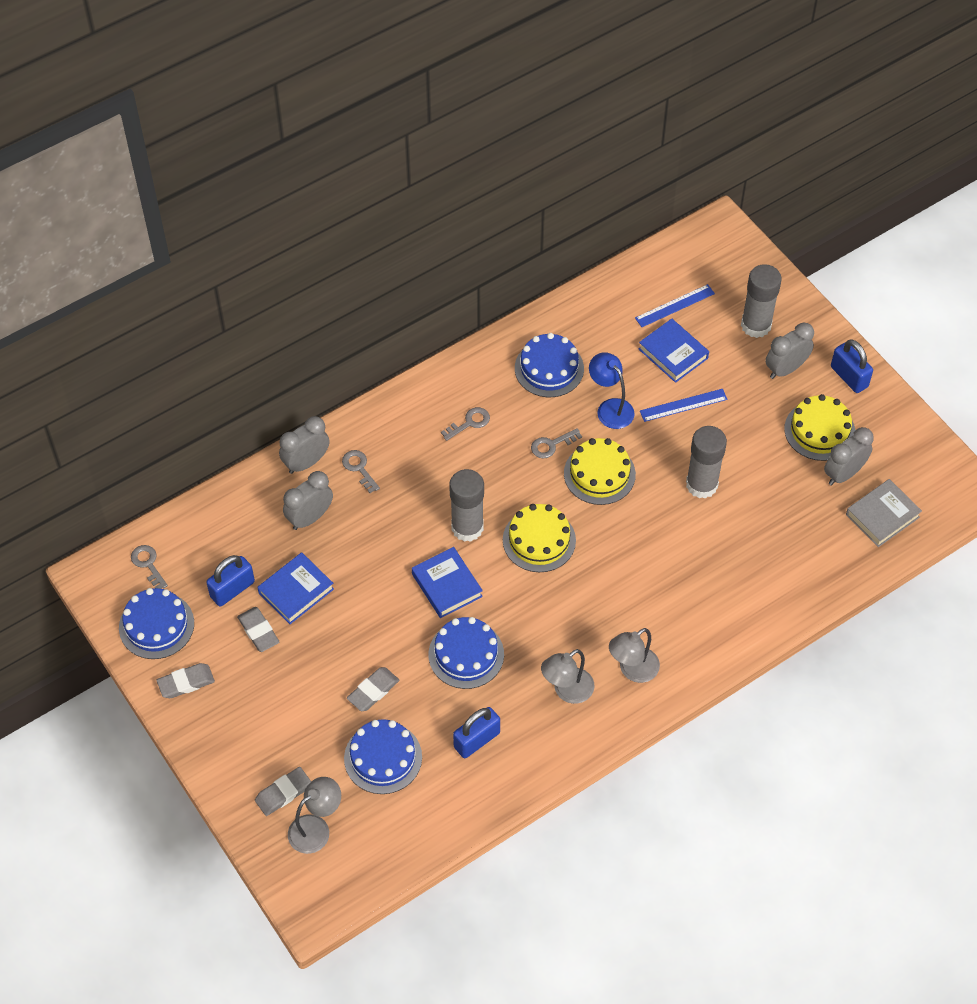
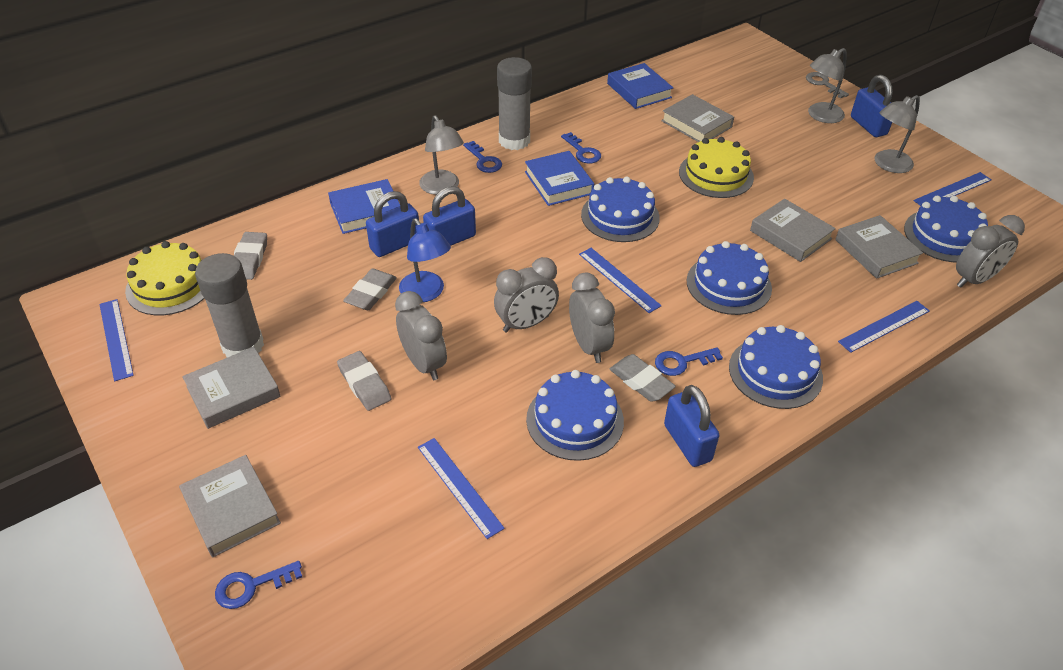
blue cake: [119,588,194,659] [344,719,422,794] [428,617,504,689] [515,333,584,397] = 4 -> [526,370,624,461] [581,176,660,242] [687,241,772,315] [729,325,823,409] [904,196,988,263] = 5
blue key: none = 0 -> [215,561,302,609] [463,141,502,173] [561,132,601,164] [655,347,723,376] = 4
blue padlock: [206,555,255,607] [453,707,500,758] [831,339,873,393] = 3 -> [366,191,419,257] [423,186,476,246] [664,385,719,467] [851,75,893,137] = 4
blue ruler: [635,284,715,327] [640,389,728,422] = 2 -> [99,299,134,381] [418,438,505,539] [579,248,662,313] [838,301,930,353] [914,172,992,206] = 5
grey book: [846,479,922,547] = 1 -> [179,455,281,557] [182,347,281,429] [661,94,734,142] [750,199,836,262] [835,215,923,279] = 5
grey glue stick: [449,469,484,542] [686,426,727,499] [741,264,782,338] = 3 -> [195,253,264,357] [497,57,532,150] = 2
grey key: [131,545,168,589] [342,450,380,493] [441,407,490,441] [531,428,582,459] = 4 -> [806,72,849,98] = 1
yellow cake: [503,504,576,572] [564,438,636,505] [784,394,855,461] = 3 -> [125,241,205,315] [679,137,754,198] = 2

